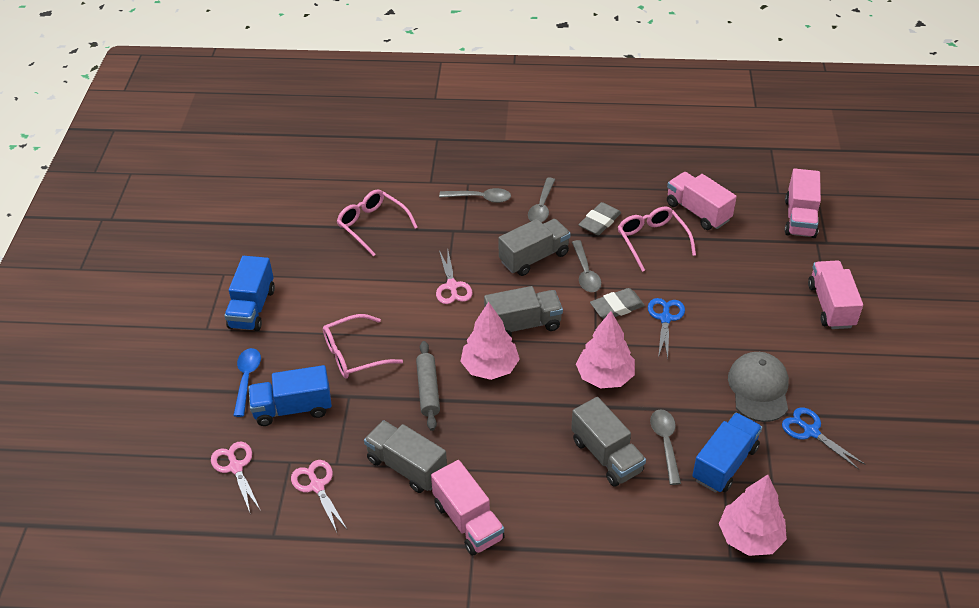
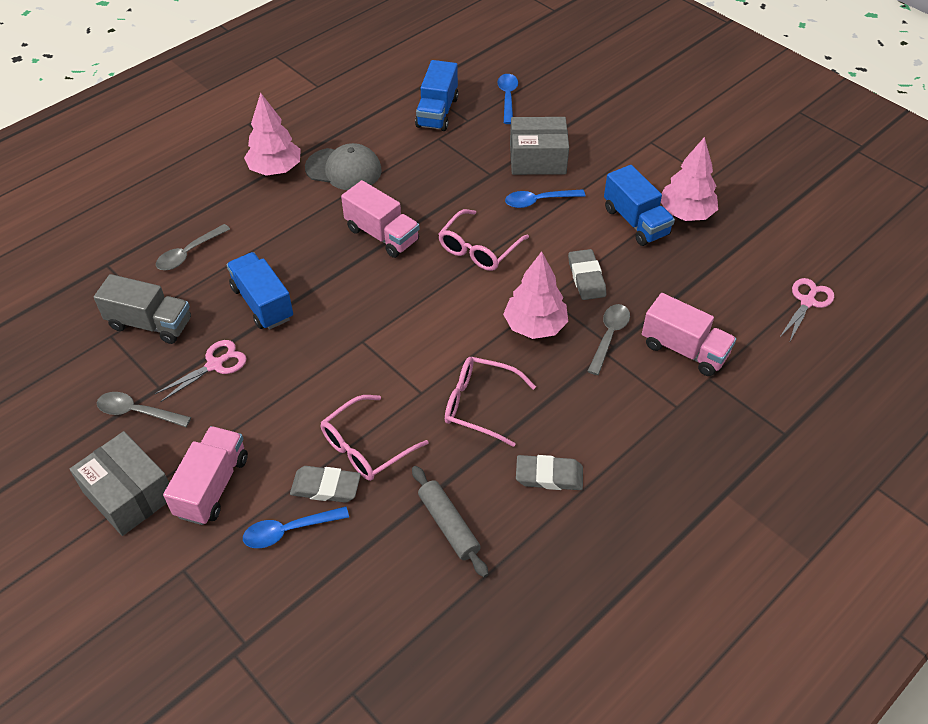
blue scissors: [648,298,685,358] [782,408,866,470] = 2 -> none = 0
blue spoon: [233,348,261,417] = 1 -> [243,506,349,548] [497,74,518,124] [505,189,585,208] = 3
grey box: none = 0 -> [70,431,169,536] [510,117,569,175] = 2
grey eraser: [578,202,621,235] [590,288,645,319] = 2 -> [290,466,361,503] [516,455,583,490] [568,249,606,300] = 3
grey spoon: [439,188,511,203] [528,177,555,222] [572,240,601,292] [650,409,681,485] = 4 -> [97,392,191,427] [156,224,230,270] [587,304,630,375] = 3
grey truck: [364,420,447,493] [484,286,563,337] [498,219,571,276] [571,397,646,487] = 4 -> [94,274,191,344] = 1
pink scissors: [211,442,261,512] [291,460,347,532] [436,250,473,304] = 3 -> [155,340,247,402] [779,278,834,343] = 2
pink truck: [431,460,505,555] [667,172,737,230] [785,169,821,238] [808,260,863,329] = 4 -> [163,426,248,525] [341,180,420,258] [642,293,736,376] = 3

